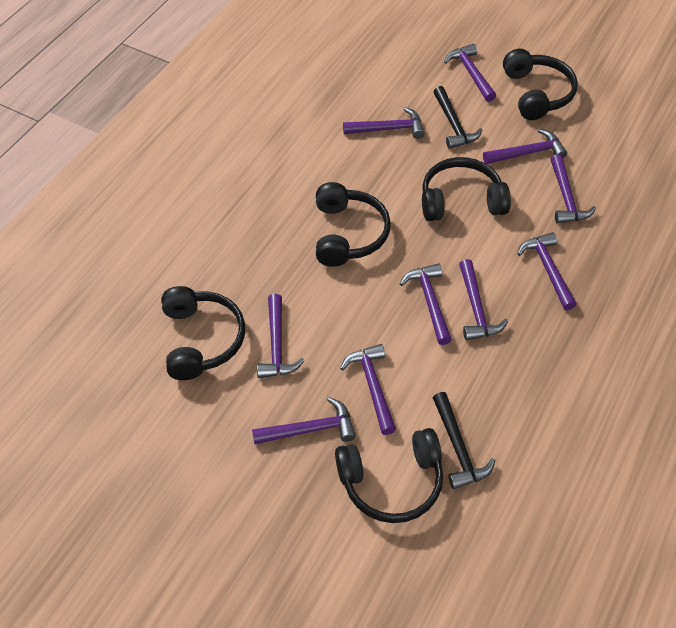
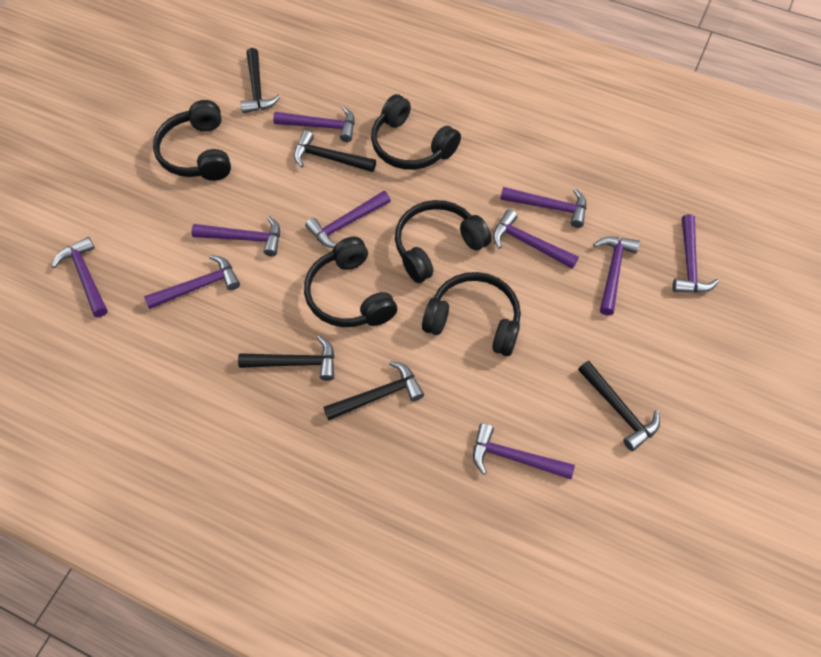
black hammer: [433,86,482,149] [433,392,496,489] = 2 -> [238,336,335,381] [241,48,280,113] [294,131,376,172] [323,361,424,421] [578,361,660,451] = 5

